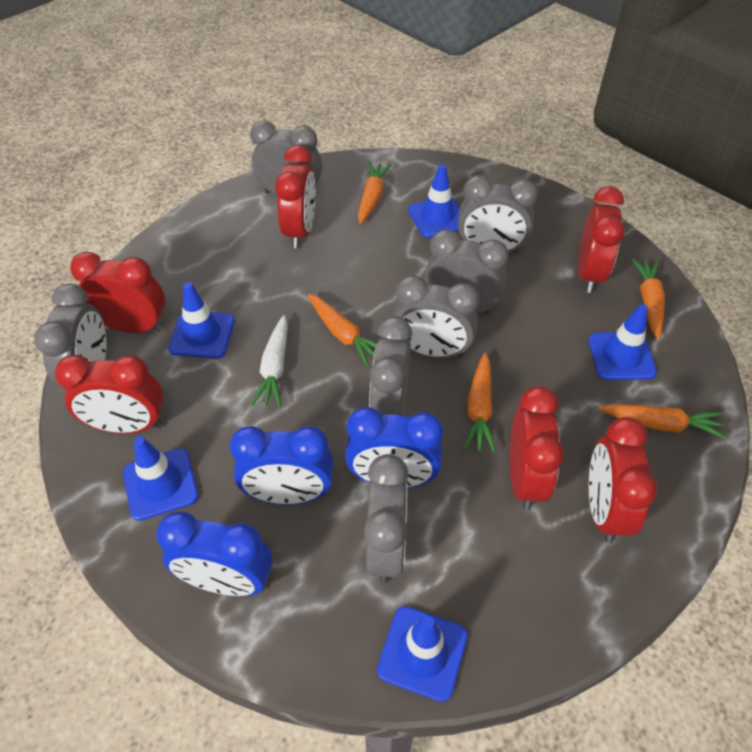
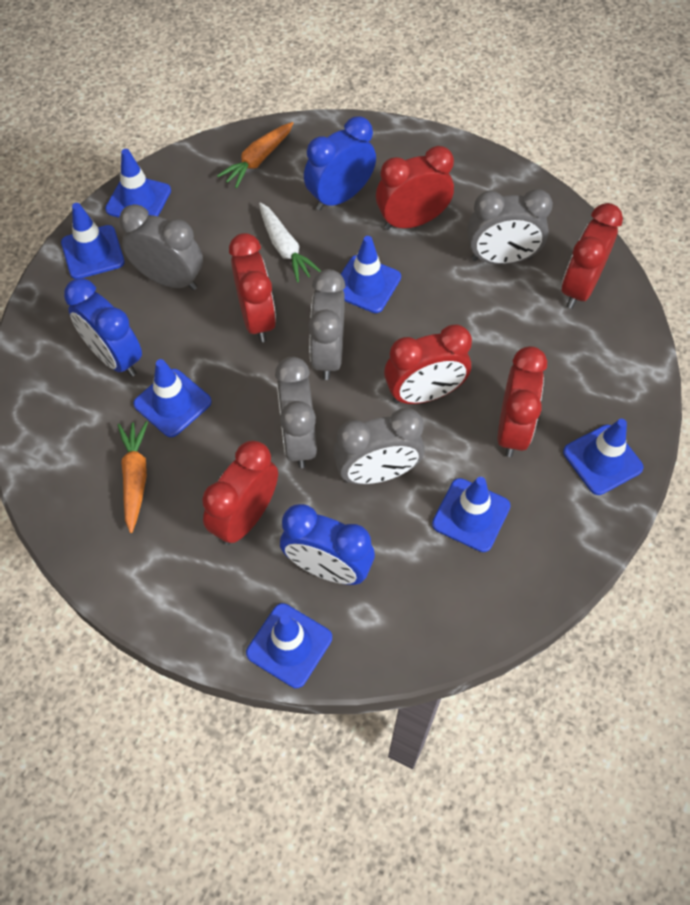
blue traffic cone: [123,436,198,521] [168,282,235,359] [377,606,468,702] [408,164,460,238] [588,304,657,380] = 5 -> [61,203,125,279] [105,149,171,218] [133,359,212,437] [246,603,332,688] [341,236,401,313] [432,477,511,552] [563,419,644,495] = 7
grey clock: [34,284,107,388] [250,120,322,196] [364,454,409,583] [369,316,412,415] [393,275,479,358] [424,229,509,315] [458,175,538,254] = 7 -> [119,204,203,290] [275,357,317,468] [308,269,345,380] [333,408,425,484] [467,189,553,265] = 5
orange carrot: [308,294,377,366] [358,162,392,224] [463,353,496,453] [598,404,726,439] [632,259,665,339] = 5 -> [118,421,148,533] [217,122,293,188] = 2

